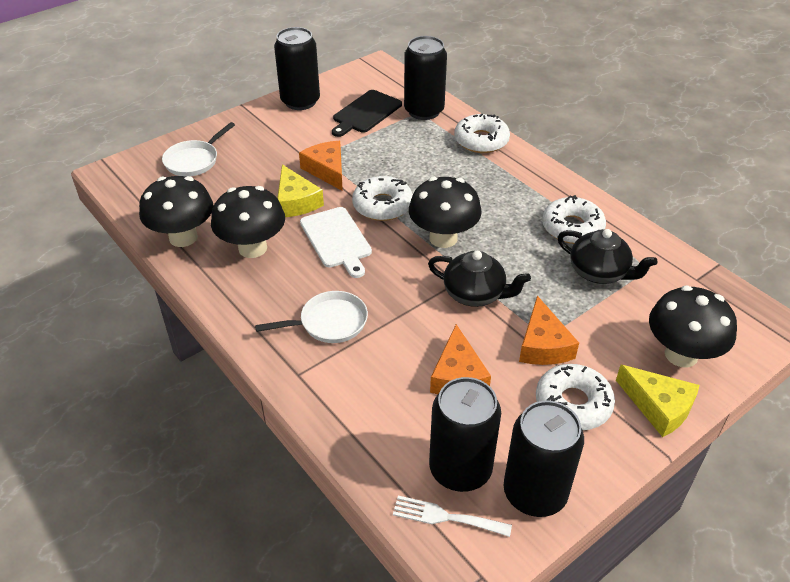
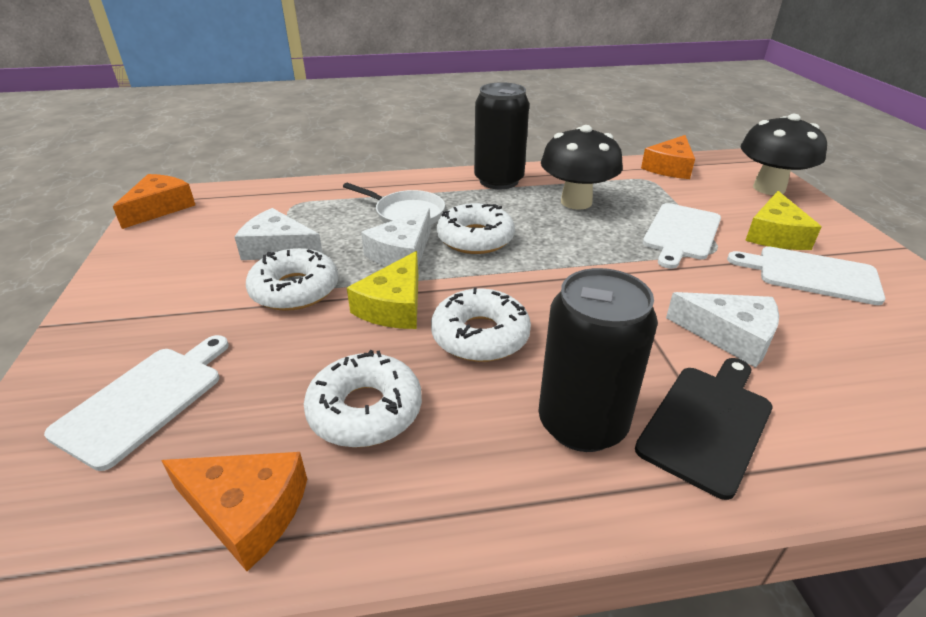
black can: [274,27,320,110] [404,36,447,120] [429,377,501,492] [503,401,584,517] = 4 -> [474,82,529,189] [538,268,658,452] = 2
black mushroom: [139,176,213,247] [211,186,285,258] [409,177,482,248] [649,286,737,368] = 4 -> [541,125,623,210] [741,114,827,195] = 2
black teapot: [428,251,531,307] [558,229,658,284] = 2 -> none = 0
white cheese: none = 0 -> [235,208,323,260] [361,208,431,267] [666,292,779,368] = 3
white cutting board: [300,207,372,278] = 1 -> [44,335,229,471] [643,203,721,269] [727,247,885,305] = 3
white fork: [393,496,512,537] = 1 -> none = 0
white pan: [162,122,235,177] [255,291,368,343] = 2 -> [343,183,445,225] = 1

